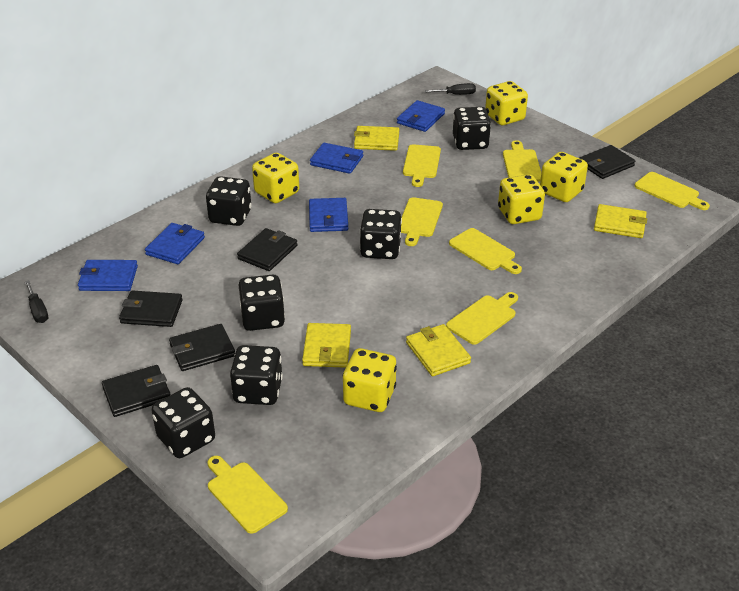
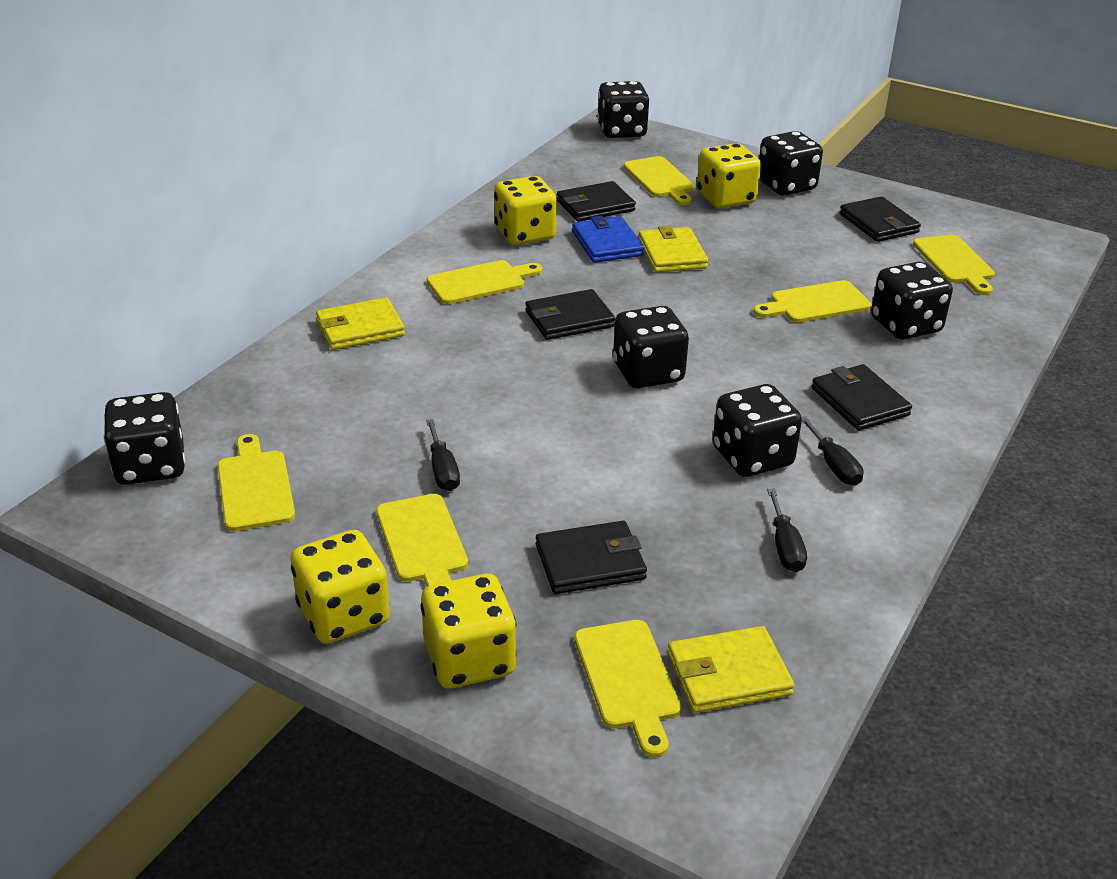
black screwdriver: [25,280,48,323] [425,83,476,95] = 2 -> [426,419,460,491] [767,489,807,572] [801,416,864,486] = 3
blue wallet: [78,260,138,291] [145,223,205,264] [309,198,348,232] [310,143,363,174] [397,100,445,132] = 5 -> [572,216,644,263] = 1
yellow dice: [252,153,299,203] [343,348,397,412] [485,81,528,125] [498,174,545,224] [540,152,588,202] = 5 -> [291,530,390,644] [421,574,517,688] [494,176,557,245] [697,143,761,209] = 4
yellow wallet: [302,323,351,368] [354,126,399,151] [406,324,471,376] [594,204,647,238] = 4 -> [316,297,405,350] [639,225,708,273] [667,626,795,713] = 3

